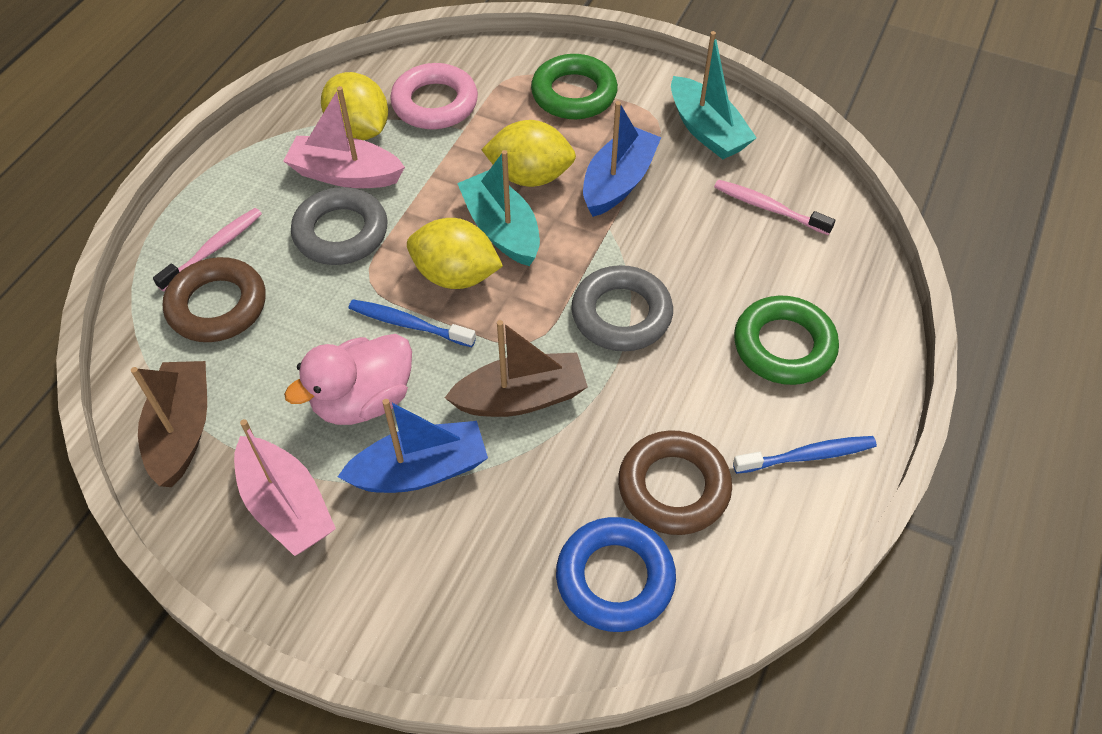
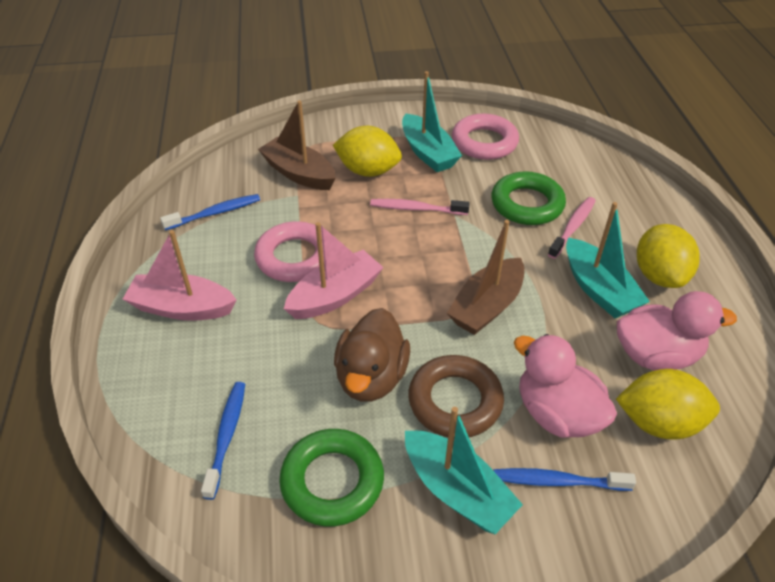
blue boat: [338,399,488,493] [583,101,661,217] = 2 -> none = 0
blue ring: [556,517,676,632] = 1 -> none = 0
blue toothbrush: [349,299,476,347] [733,436,877,474] = 2 -> [160,194,260,230] [201,382,245,500] [494,468,636,491] = 3
brown duck: none = 0 -> [334,308,410,402] = 1
brown ring: [163,257,266,342] [618,430,732,535] = 2 -> [408,355,504,438] = 1
grey ring: [291,187,388,265] [571,265,673,351] = 2 -> none = 0
pink duck: [284,334,412,425] = 1 -> [514,334,617,438] [617,291,737,371] = 2
pink ring: [390,63,478,129] = 1 -> [254,221,324,282] [452,114,519,160] = 2
turquoise boat: [457,150,540,266] [671,31,757,159] = 2 -> [402,71,462,172] [405,407,523,534] [566,202,650,318] = 3

